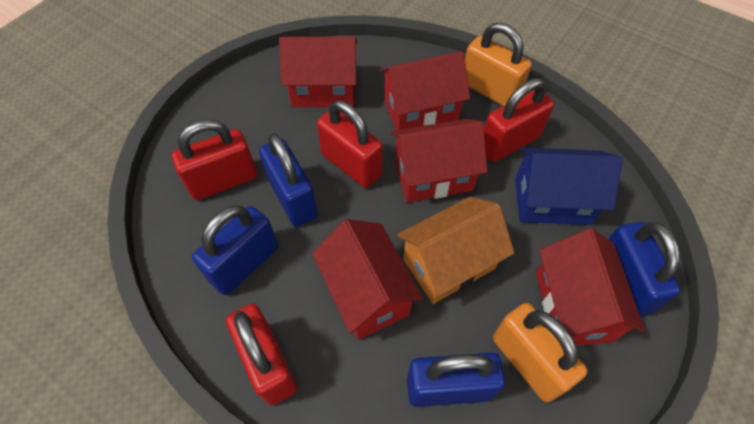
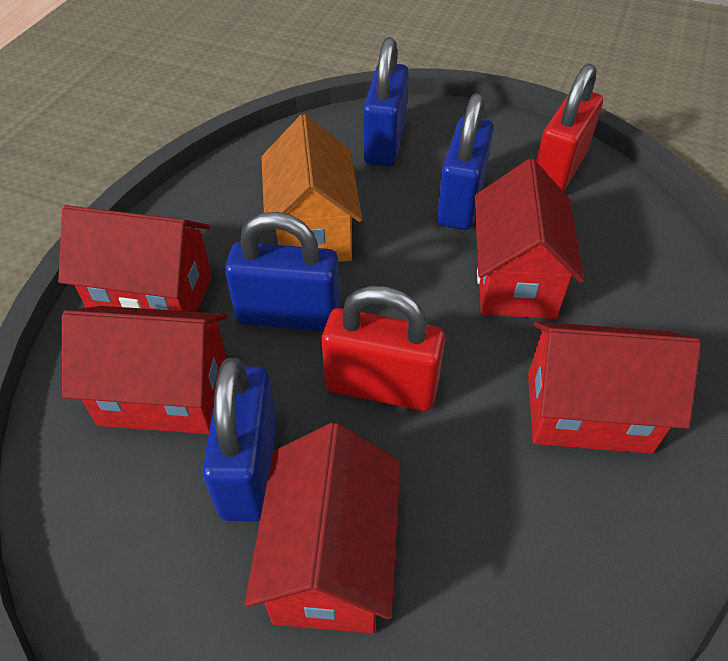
blue house: [515,148,623,225] = 1 -> none = 0
orange padlock: [465,22,532,106] [493,303,588,402] = 2 -> none = 0
red padlock: [172,119,257,200] [226,304,297,406] [317,100,383,188] [484,78,554,162] = 4 -> [322,286,445,411] [536,63,603,192] = 2

